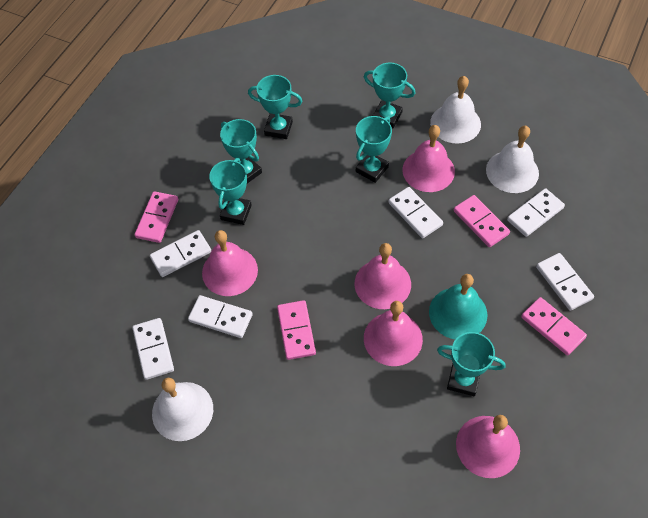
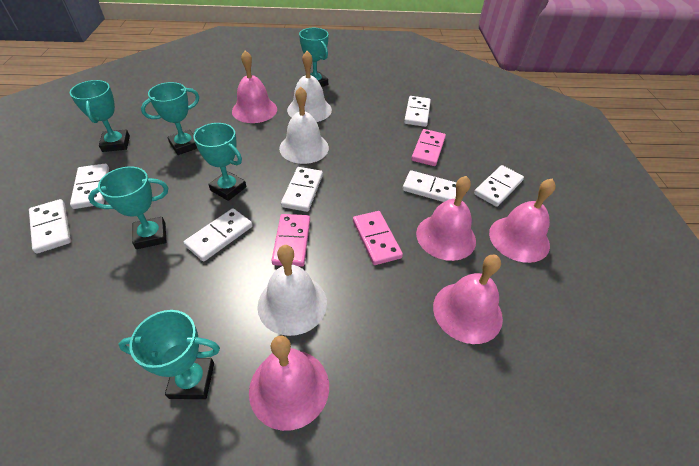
pink domino: [135,191,178,243] [277,300,316,360] [454,195,510,247] [521,297,587,356] = 4 -> [271,214,310,267] [353,211,403,265] [411,129,446,166] = 3
turquoise bell: [429,274,487,339] = 1 -> none = 0
white domino: [132,318,174,380] [150,230,211,277] [188,295,253,338] [388,187,443,238] [507,188,565,237] [536,253,594,311] = 6 -> [29,199,71,254] [70,164,109,209] [184,208,253,261] [281,167,323,212] [402,170,457,202] [404,96,431,127] [474,165,524,207] = 7

